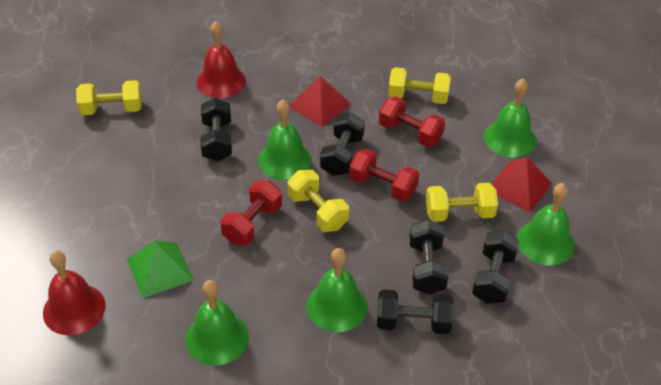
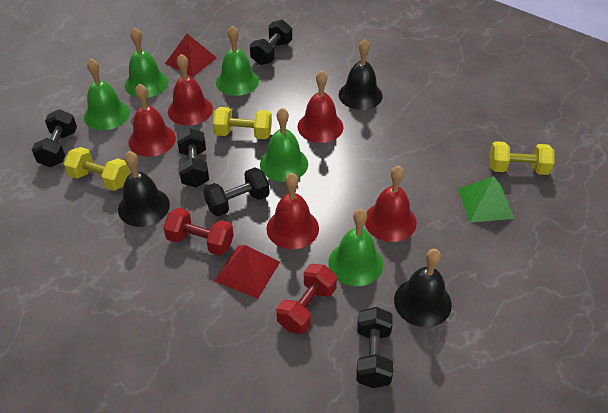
black bell: none = 0 -> [118,151,170,227] [339,39,383,110] [394,249,452,327] = 3
red bell: [43,250,106,335] [197,21,246,98] = 2 -> [128,84,176,157] [168,54,213,126] [266,173,319,249] [297,71,344,143] [365,166,417,242] = 5
red dumbbell: [221,181,282,245] [349,149,419,202] [379,97,445,147] = 3 -> [163,208,234,256] [276,264,337,334] = 2
yellow dumbbell: [76,80,142,115] [287,170,349,232] [388,67,451,104] [426,183,498,222] = 4 -> [64,147,130,191] [213,107,272,139] [489,141,555,175] = 3

